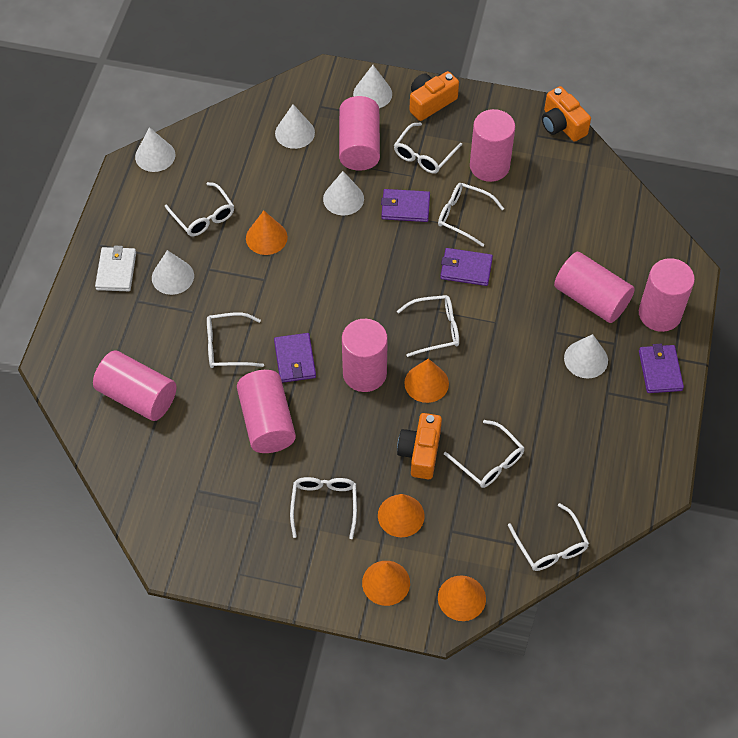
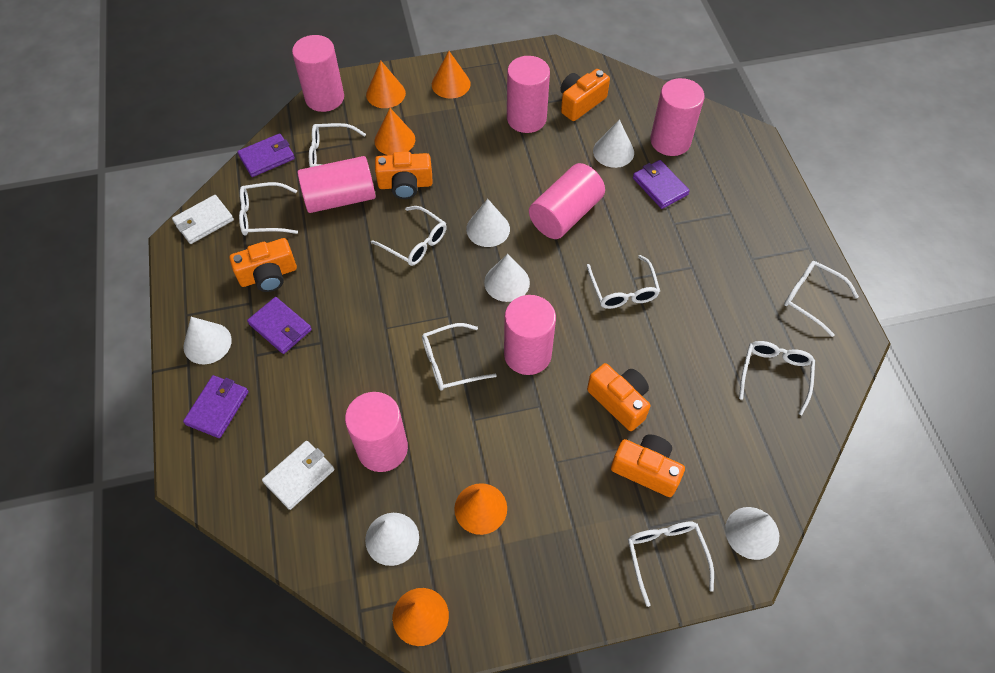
orange camera: [397,413,442,479] [409,71,459,121] [542,86,591,142] = 3 -> [229,238,297,292] [375,152,433,199] [560,69,610,121] [587,363,650,431] [611,434,685,497] = 5
white wallet: [95,246,136,291] = 1 -> [172,195,234,244] [262,441,335,510] = 2

